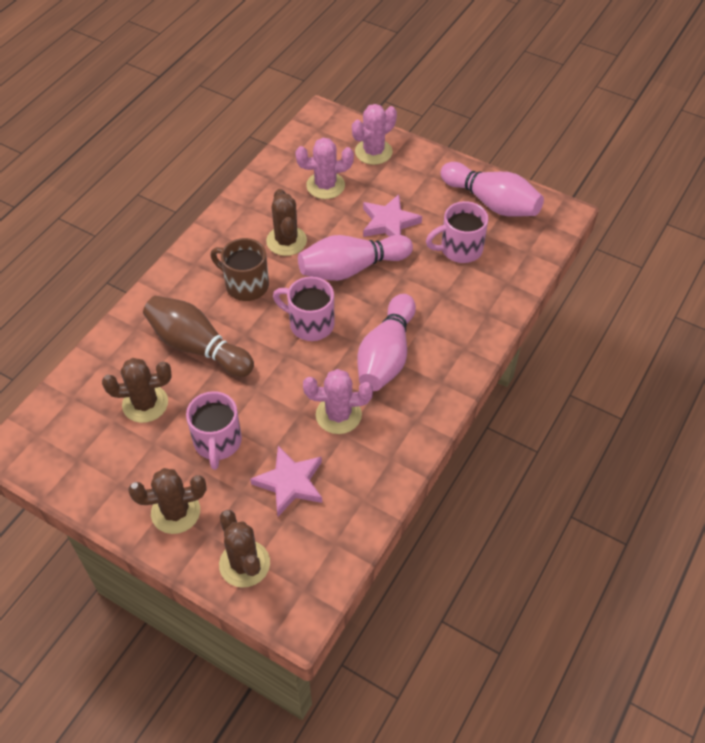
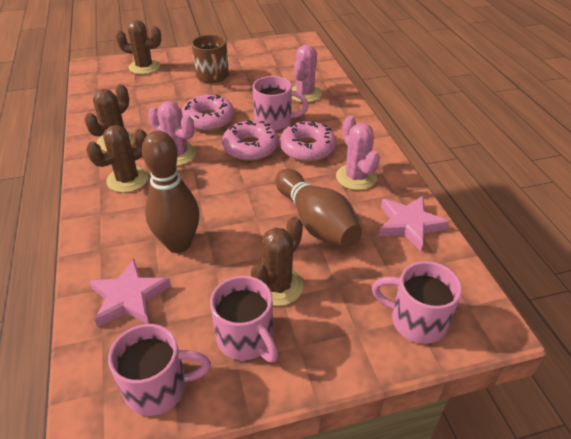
brown bowling pin: [143,296,254,377] = 1 -> [142,131,200,253] [275,169,362,247] = 2
pink bowling pin: [298,235,413,281] [357,294,416,391] [441,162,544,217] = 3 -> none = 0
pink donut: none = 0 -> [182,95,234,131] [222,120,279,161] [280,121,336,162] = 3
pink mug: [186,391,242,470] [273,277,335,341] [426,201,488,263] = 3 -> [108,324,211,416] [210,276,278,363] [253,76,308,131] [372,261,462,344] = 4

